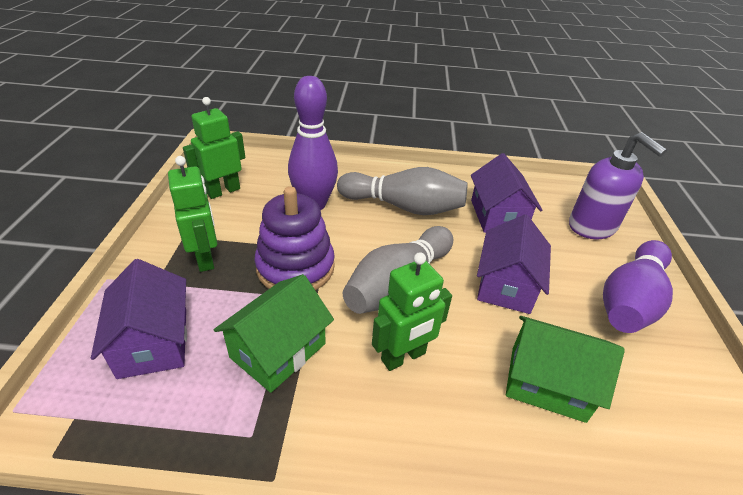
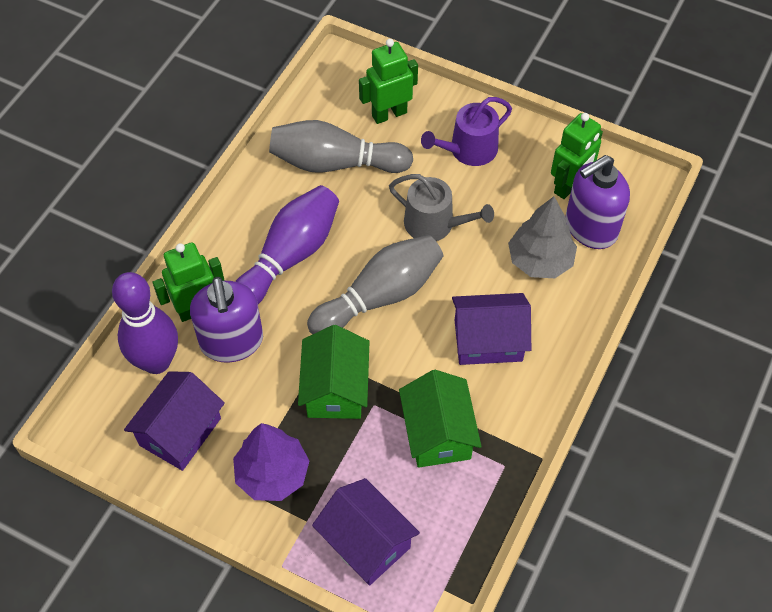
grey tree: none = 0 -> [508,196,577,278] = 1
grey watering can: none = 0 -> [389,174,494,241] = 1
purple soap dispenser: [569,132,667,239] = 1 -> [190,277,263,363] [566,155,630,249] = 2
purple stacking toy: [255,186,335,290] = 1 -> none = 0
purple tree: none = 0 -> [233,423,309,501] = 1
purple watering can: none = 0 -> [421,97,512,166] = 1

